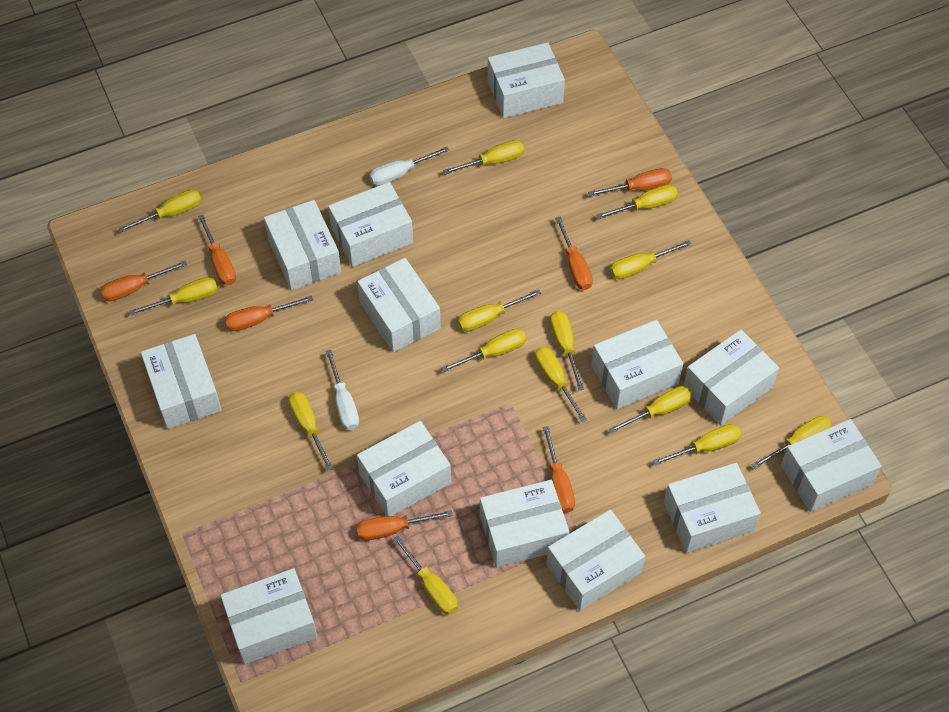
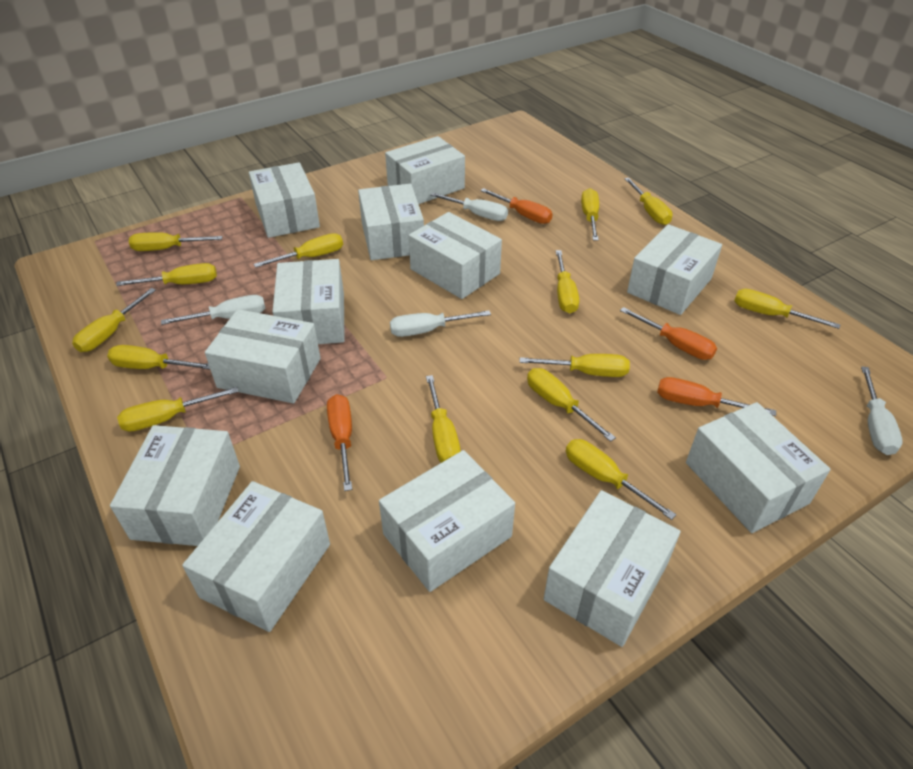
orange screwdriver: [100,261,187,302] [198,215,236,285] [225,295,313,331] [356,510,453,541] [543,426,575,513] [555,216,593,290] [588,168,672,197] = 7 -> [327,394,352,491] [480,188,553,224] [620,307,717,360] [657,377,776,416] = 4
white box: [141,334,222,429] [220,568,317,664] [264,200,341,290] [328,182,413,267] [357,258,441,352] [357,421,451,516] [480,480,569,568] [487,42,565,118] [546,510,645,611] [591,320,683,409] [664,463,761,553] [684,329,779,425] [781,419,882,512] = 13 -> [110,425,240,546] [182,481,330,632] [205,309,321,403] [249,162,320,238] [272,259,345,344] [358,184,424,260] [379,450,515,592] [385,136,465,204] [409,212,502,299] [544,490,681,647] [627,224,722,315] [686,402,831,533] = 12
white screwdriver: [326,350,359,430] [369,147,449,186] = 2 -> [161,295,265,325] [390,310,491,337] [430,192,508,221] [861,366,902,455] = 4

